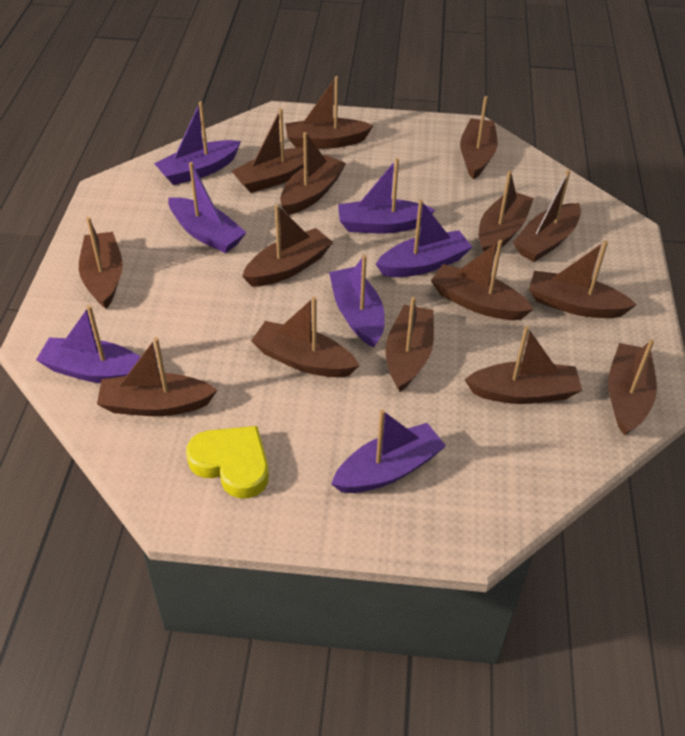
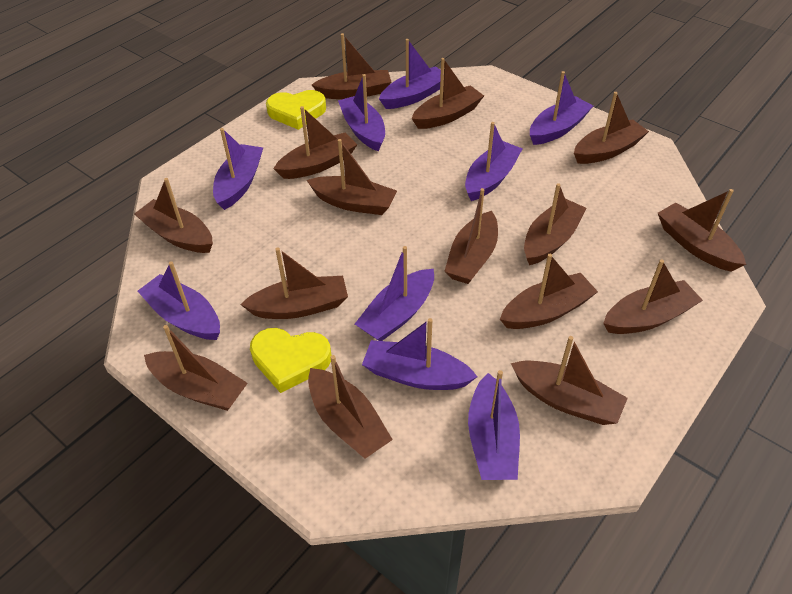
purple boat: [36,305,141,383] [154,101,241,185] [168,162,247,253] [329,255,385,348] [331,409,446,493] [338,158,435,233] [376,200,472,277] = 7 -> [138,261,220,340] [213,128,263,210] [338,74,385,151] [355,246,434,341] [362,318,478,390] [379,39,441,109] [465,122,522,201] [468,370,520,480] [530,71,593,145] = 9
yellow heart: [186,426,269,498] = 1 -> [250,328,331,393] [266,90,326,130] = 2

